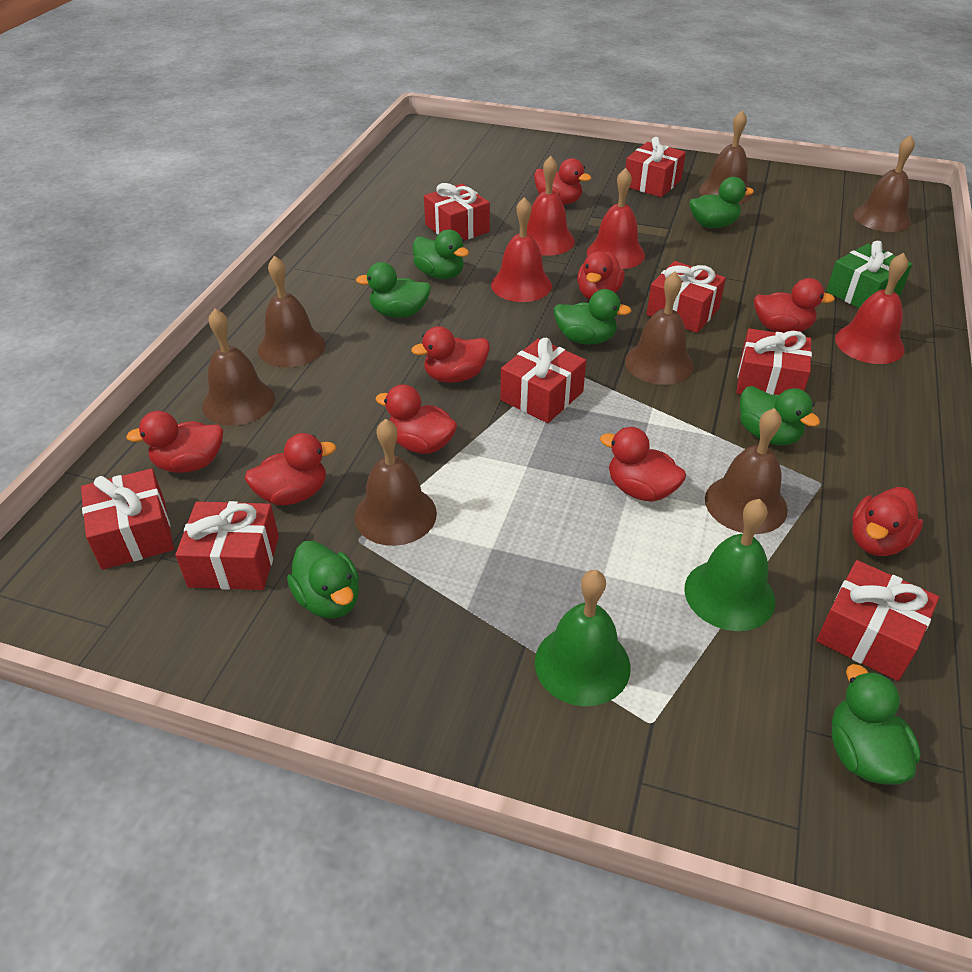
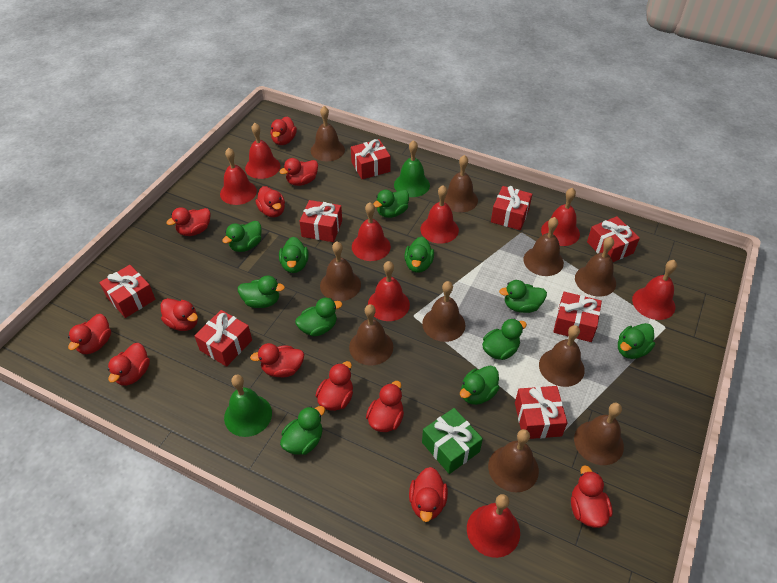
brown bell: [202,309,275,426] [258,256,325,368] [355,419,437,546] [625,272,694,385] [699,111,753,204] [705,408,788,534] [854,135,915,232] = 7 -> [311,106,345,161] [320,242,361,301] [349,304,393,366] [422,281,465,342] [444,155,478,212] [488,429,539,492] [523,217,564,276] [539,325,585,387] [574,403,624,465] [575,237,616,296] = 10
green duck: [287,541,359,618] [356,262,431,318] [413,230,469,279] [554,289,631,344] [689,177,754,228] [740,386,820,445] [832,664,921,785] = 7 -> [222,221,262,252] [238,276,285,308] [279,237,309,273] [280,406,325,455] [295,298,342,336] [373,190,409,218] [404,237,434,273] [460,365,500,405] [482,319,527,360] [499,280,547,313] [618,323,655,359] = 11
red bell: [491,197,552,302] [527,156,575,256] [587,168,645,269] [835,253,908,364] = 4 -> [220,148,257,205] [245,123,280,179] [352,202,391,261] [368,261,410,321] [420,185,459,244] [467,494,520,558] [541,188,580,246] [632,260,677,320] = 8
red duck: [126,411,223,473] [244,433,336,505] [375,384,457,454] [411,326,490,383] [534,158,592,205] [577,251,625,300] [600,427,686,502] [754,278,835,333] [852,487,923,556] = 9 -> [68,314,111,354] [108,343,150,386] [161,298,198,331] [166,207,211,236] [250,343,304,377] [255,186,285,217] [270,116,297,145] [279,158,318,186] [316,361,353,411] [366,381,404,432] [409,467,448,522] [571,465,613,528] = 12

